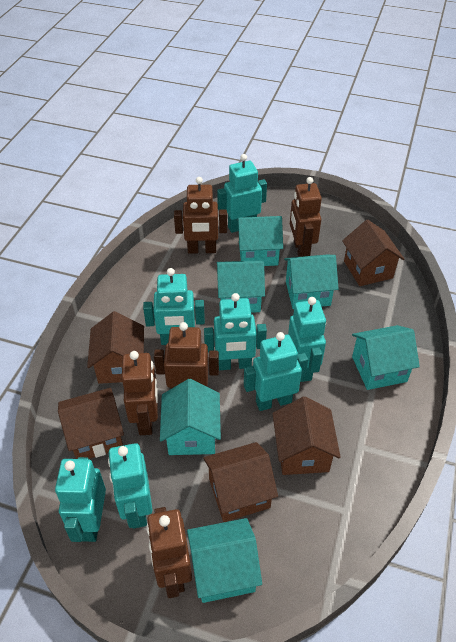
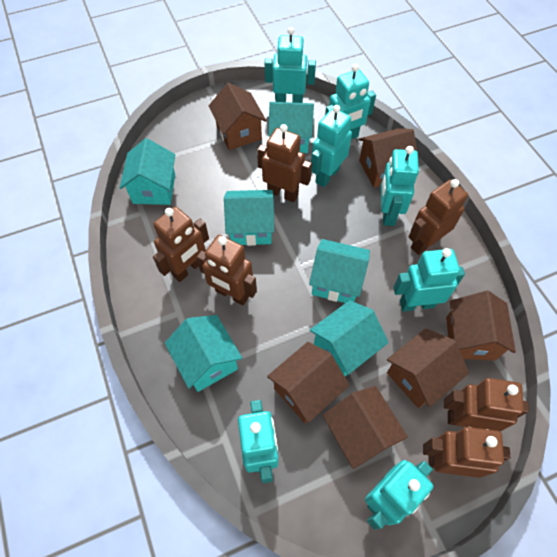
brown house: [58,388,124,459] [87,311,144,384] [203,442,278,522] [273,397,341,475] [342,220,404,286] = 5 -> [209,83,266,150] [267,342,350,423] [323,386,408,469] [359,128,419,188] [387,328,469,409] [446,291,516,361] = 6
brown robot: [122,351,158,435] [146,507,192,598] [154,322,219,389] [174,177,227,253] [290,177,322,257] = 5 -> [153,206,209,282] [196,235,257,305] [257,124,312,202] [409,179,468,255] [423,427,511,478] [444,378,529,431] = 6

